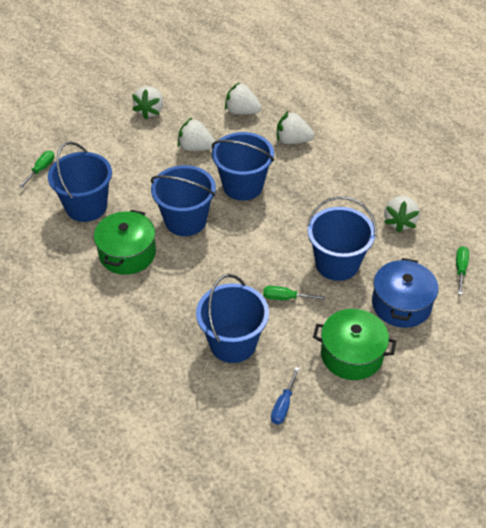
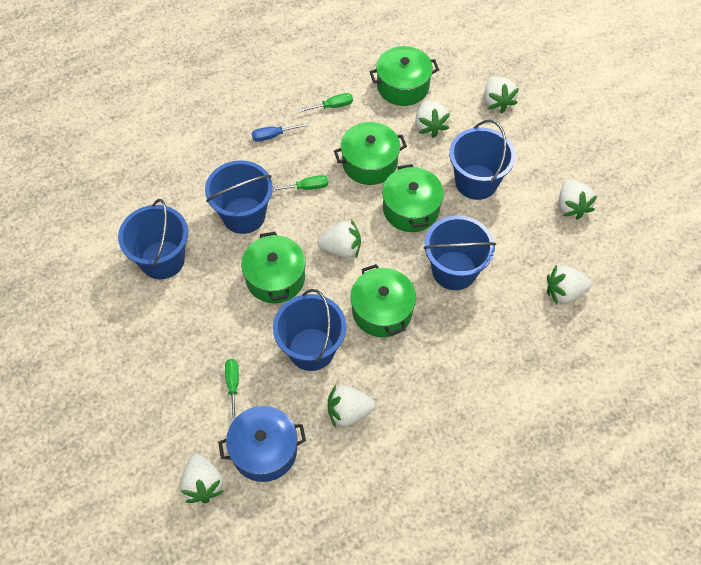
green pot: [94,210,156,275] [313,309,396,380] = 2 -> [241,232,306,303] [334,122,407,185] [351,264,416,337] [369,46,439,106] [382,164,444,232] = 5
white strawberry: [132,86,163,119] [178,118,215,151] [225,82,261,115] [277,111,314,144] [384,196,420,233] = 5 -> [180,454,224,503] [317,219,361,258] [328,385,375,428] [415,100,450,138] [484,76,519,113] [547,264,592,304] [559,180,597,220] = 7

